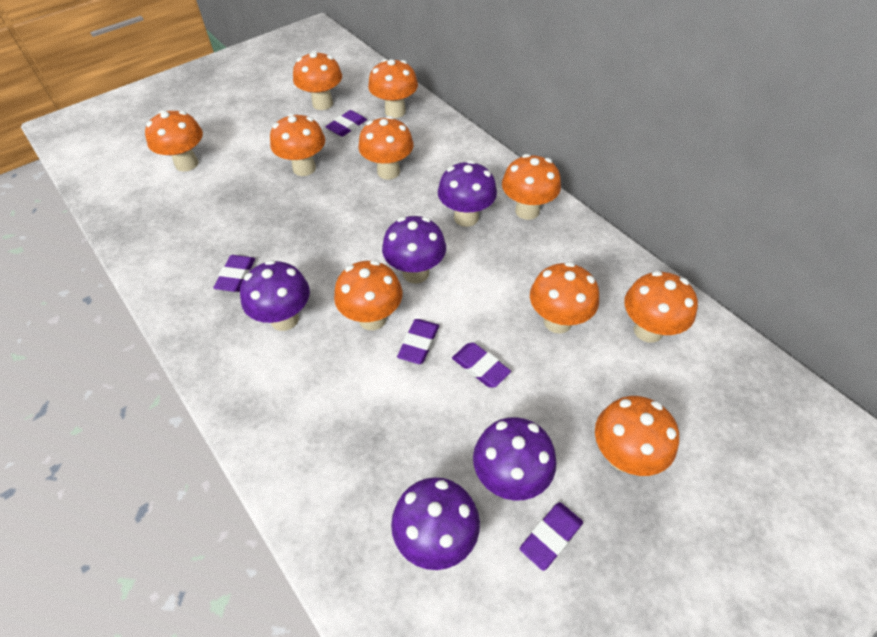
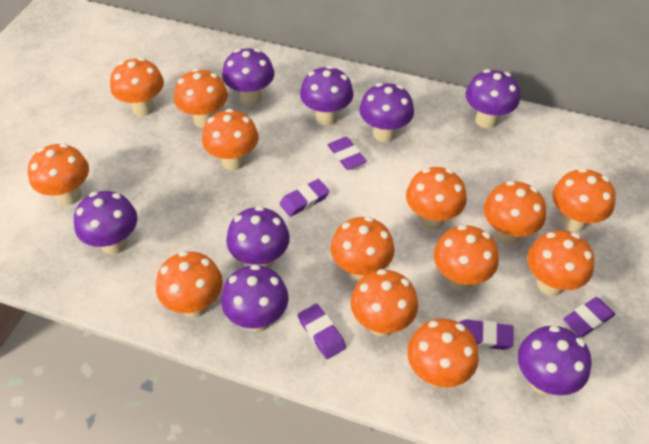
orange mushroom: [145,110,203,172] [270,113,325,176] [293,51,342,110] [334,260,402,330] [358,116,414,180] [368,59,418,118] [502,154,561,220] [530,262,599,334] [595,396,679,476] [624,271,698,343] = 10 -> [28,143,89,205] [110,57,164,116] [156,251,223,318] [174,68,228,128] [202,109,259,170] [331,216,395,281] [351,269,418,337] [406,167,467,230] [407,319,479,388] [434,225,499,291] [484,181,546,245] [527,230,594,296] [553,168,616,232] = 13
purple mushroom: [240,260,310,331] [382,216,446,284] [391,477,480,570] [438,160,497,227] [473,417,557,501] = 5 -> [74,191,137,254] [221,264,288,332] [222,48,274,106] [226,206,290,268] [300,66,354,125] [359,83,414,142] [465,69,520,128] [518,325,592,395] = 8

